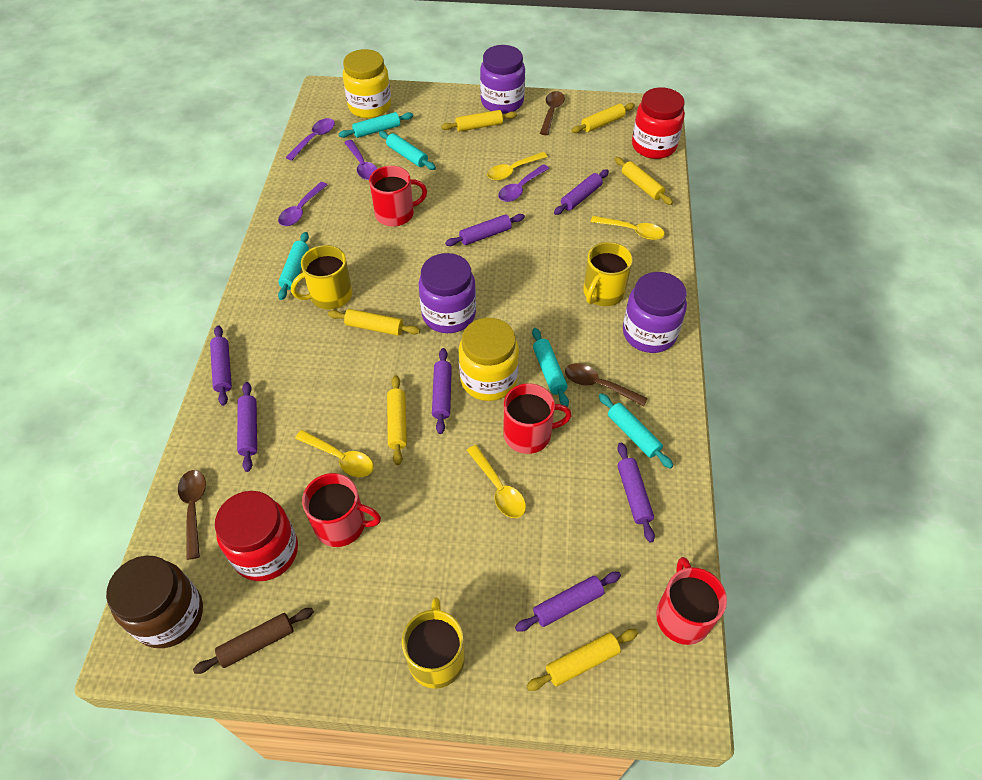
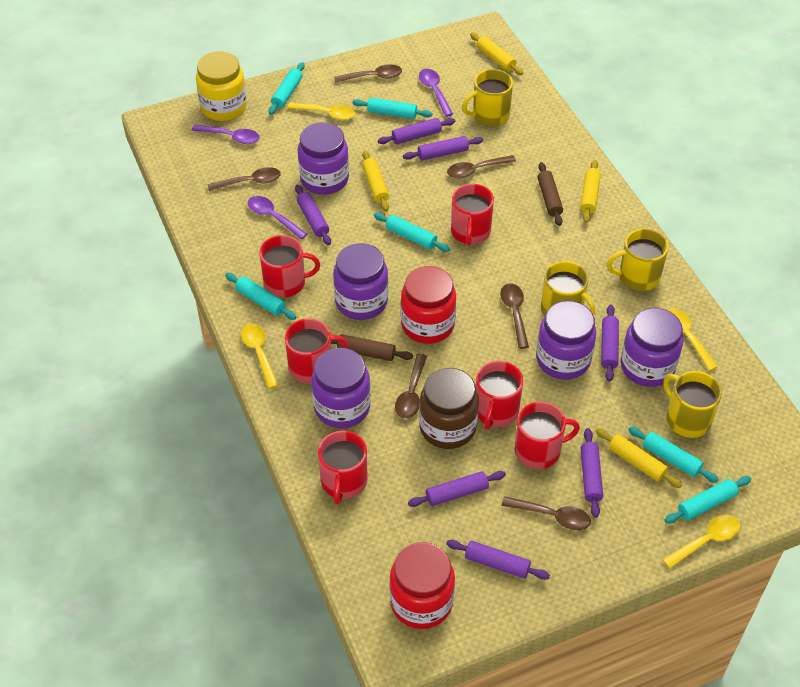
brown rolling pin: [193,608,314,674] = 1 -> [331,334,413,361] [538,162,563,226] = 2
brown spoon: [178,470,206,560] [540,91,565,135] [565,363,648,407] = 3 -> [208,167,281,191] [334,64,402,83] [395,354,427,419] [447,155,516,179] [500,283,529,349] [502,496,591,530] = 6
purple jar: [418,253,476,333] [480,45,525,114] [623,272,687,353] = 3 -> [298,122,349,195] [311,348,371,428] [333,243,388,320] [536,301,596,380] [620,308,683,387] = 5
purple spoon: [278,182,327,226] [286,118,335,161] [344,140,377,180] [498,164,549,202] = 4 -> [192,125,260,144] [248,196,307,240] [419,69,453,117] = 3
red mug: [302,473,381,547] [369,166,427,227] [504,383,572,454] [656,557,727,645] = 4 -> [259,235,320,297] [285,318,348,384] [318,431,367,504] [451,184,494,246] [476,361,523,430] [515,402,580,469] = 6
turquoise rolling pin: [278,232,309,300] [339,112,413,138] [379,131,436,170] [532,328,569,407] [599,393,673,469] = 5 -> [225,273,296,320] [269,62,305,115] [352,98,433,119] [374,213,450,252] [628,427,719,483] [665,476,751,523] = 6
yellow jar: [343,49,391,118] [459,318,519,401] = 2 -> [196,51,247,121] = 1
yellow mug: [291,245,352,310] [402,597,465,689] [583,242,633,306] = 3 -> [462,69,513,126] [541,261,595,316] [607,229,669,291] [663,371,722,438] = 4
yellow rolling pin: [328,309,420,336] [387,375,407,465] [441,110,517,132] [527,629,638,691] [572,103,635,133] [615,157,673,205] = 6 -> [362,150,389,212] [470,32,523,75] [580,160,601,223] [596,428,682,488] = 4

